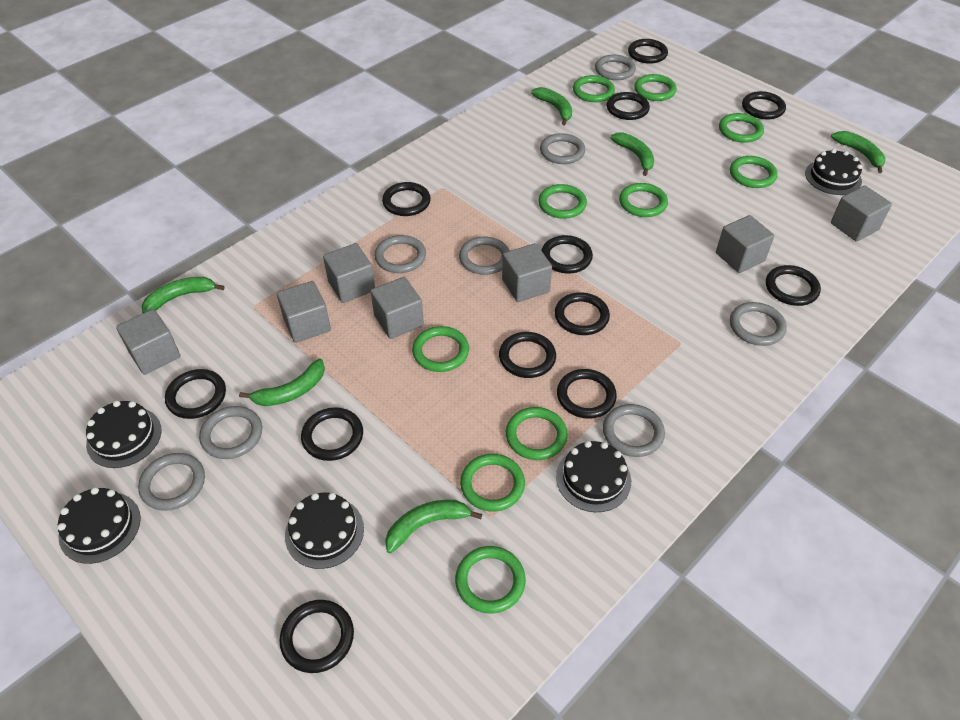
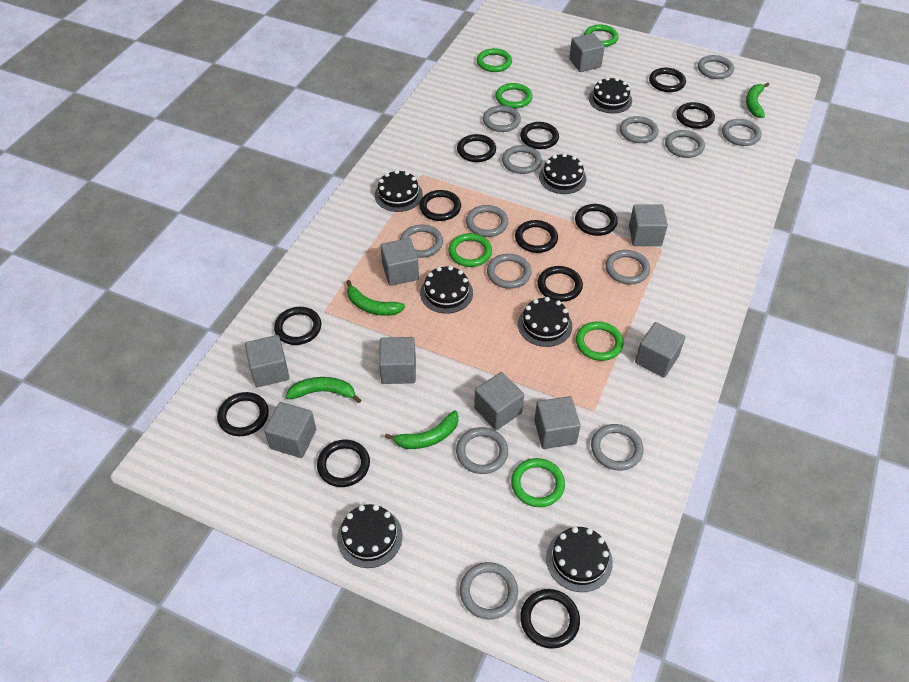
black cake: [57,487,141,564] [86,401,162,468] [285,493,364,569] [556,441,631,512] [805,149,862,195] = 5 -> [337,504,402,568] [375,170,423,212] [420,266,473,314] [518,297,572,347] [539,153,586,194] [546,527,613,592] [589,77,632,114] = 7
green banana: [142,277,225,313] [239,359,325,406] [385,500,482,553] [531,87,572,126] [611,133,654,176] [831,131,885,173] = 6 -> [286,377,361,403] [346,280,405,316] [385,410,459,449] [746,83,769,118] = 4
green ring: [412,326,469,372] [455,546,526,613] [460,454,525,512] [506,407,568,460] [538,184,587,219] [573,75,615,102] [619,183,668,217] [634,74,677,101] [719,113,764,143] [730,156,778,188] = 10 -> [448,233,492,267] [477,48,512,72] [496,83,533,109] [511,458,565,507] [576,321,624,361] [584,24,619,47] = 6
grey cube: [116,309,181,375] [277,281,331,343] [323,243,375,303] [371,277,424,339] [502,243,552,302] [716,215,774,273] [831,185,892,242] = 7 -> [245,335,290,387] [264,402,316,458] [379,337,416,384] [381,238,419,286] [474,372,524,430] [534,396,581,449] [569,33,605,72] [629,204,668,246] [635,322,685,377] = 9
grey ring: [138,453,205,511] [199,406,262,459] [374,235,426,273] [459,237,510,275] [540,133,585,164] [595,55,636,80] [603,404,665,457] [730,302,787,346] = 8 -> [400,224,443,258] [456,427,508,474] [460,562,518,619] [466,205,508,237] [483,105,521,132] [487,254,531,289] [502,145,542,174] [591,424,644,471] [605,250,650,284] [620,116,659,143] [665,130,705,158] [698,55,734,79] [722,119,762,146] = 13

